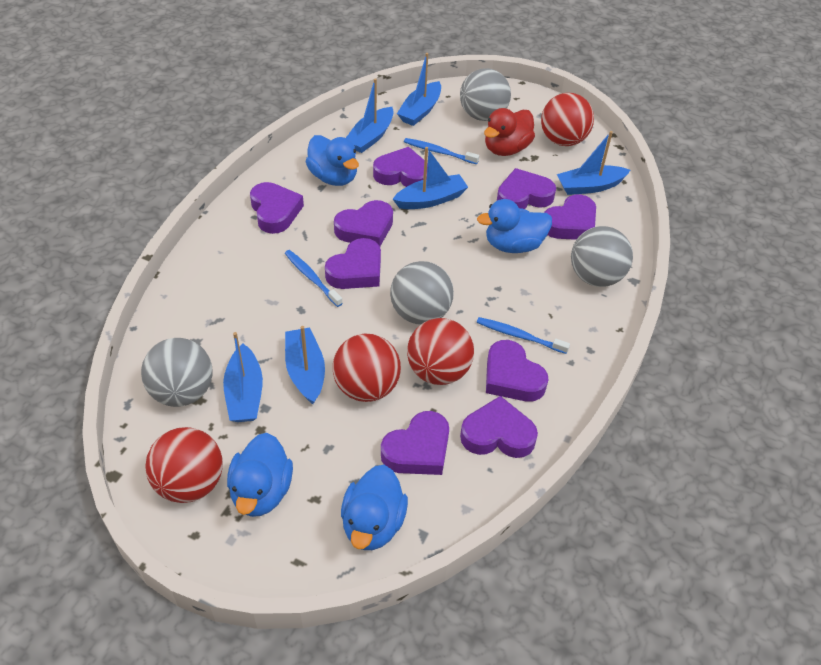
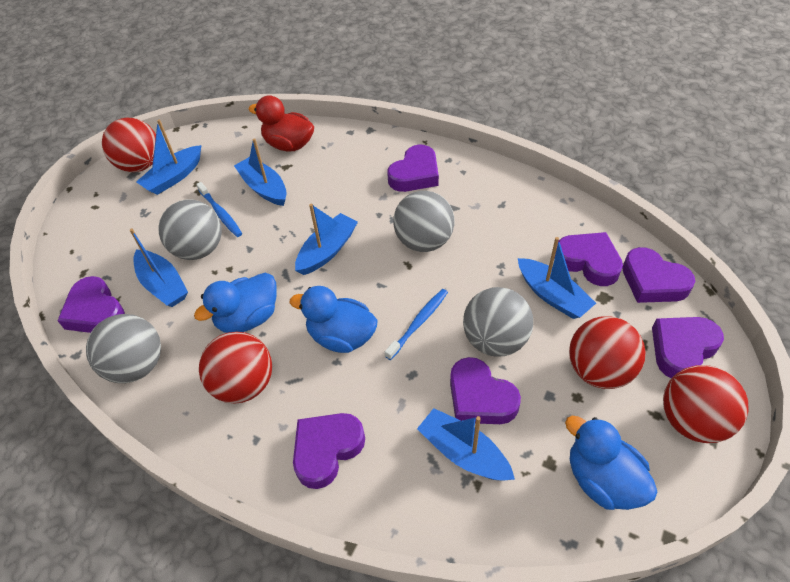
blue duck: [227,433,293,517] [305,135,359,186] [341,465,408,550] [477,199,552,253] = 4 -> [194,273,277,333] [290,286,378,353] [565,416,657,510] = 3
blue toothbrush: [285,250,343,307] [404,138,479,165] [477,317,570,354] = 3 -> [196,182,242,237] [385,289,448,360] = 2
purple heart: [250,182,304,234] [325,238,381,289] [334,200,393,246] [373,147,428,187] [381,411,449,475] [460,396,538,458] [486,340,549,401] [497,168,556,209] [544,194,596,240] = 9 -> [57,276,125,333] [293,413,365,489] [387,145,439,192] [450,357,521,424] [554,232,623,286] [622,247,695,303] [652,317,724,378] = 7

